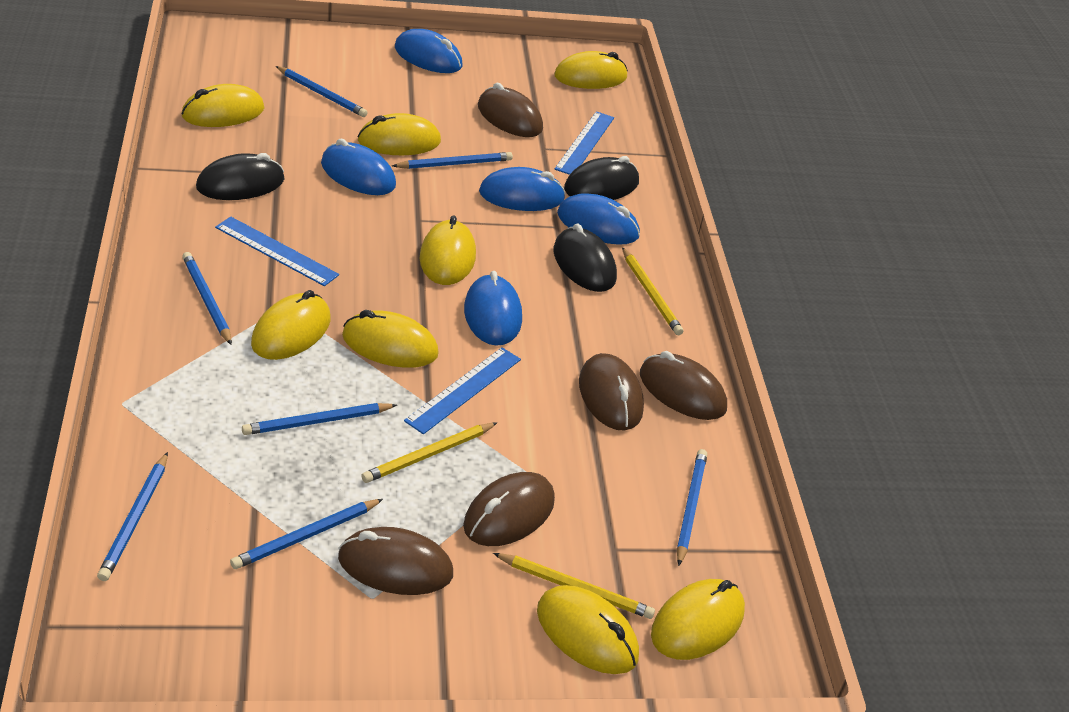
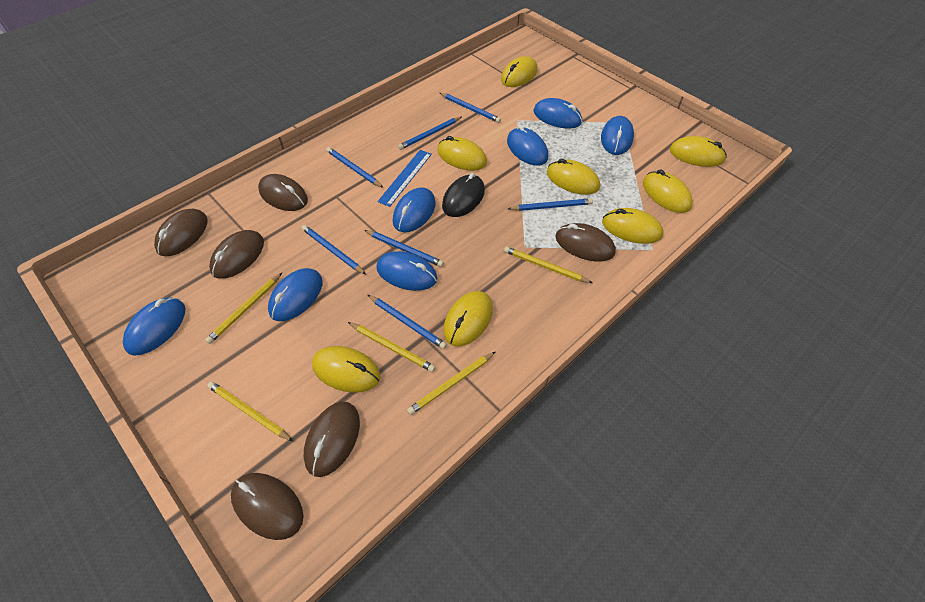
black mouse: [196,153,285,200] [553,223,617,292] [564,156,639,200] = 3 -> [442,173,485,217] = 1
blue mouse: [321,139,396,195] [395,29,462,73] [464,271,522,346] [479,167,566,211] [557,193,640,245] = 5 -> [123,298,186,356] [268,268,322,321] [376,251,438,291] [393,187,436,232] [507,125,548,166] [533,98,582,129] [601,116,634,155] = 7
blue ruler: [215,217,339,286] [404,347,521,434] [554,111,614,175] = 3 -> [377,150,432,207] = 1
brown mouse: [338,527,453,595] [463,472,555,546] [478,83,543,137] [579,353,644,431] [640,351,727,420] = 5 -> [154,208,208,256] [209,230,264,279] [231,473,304,540] [258,174,308,211] [303,401,360,477] [555,223,616,262] = 6
yellow pencil: [361,423,497,483] [493,553,655,619] [622,247,684,335] = 3 -> [205,273,282,344] [207,381,293,441] [348,322,436,372] [407,352,495,415] [504,247,593,283] = 5

